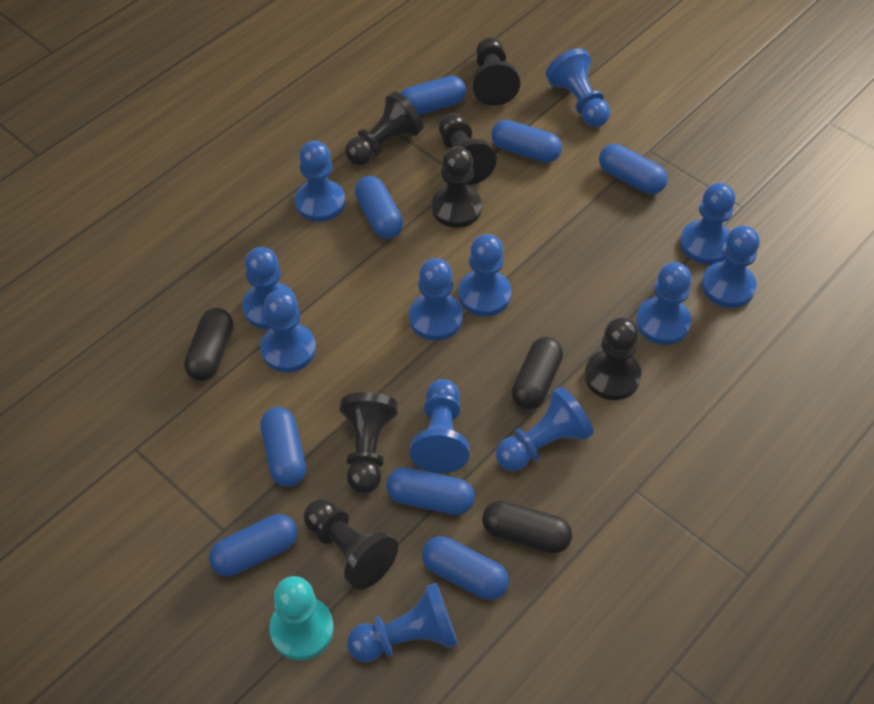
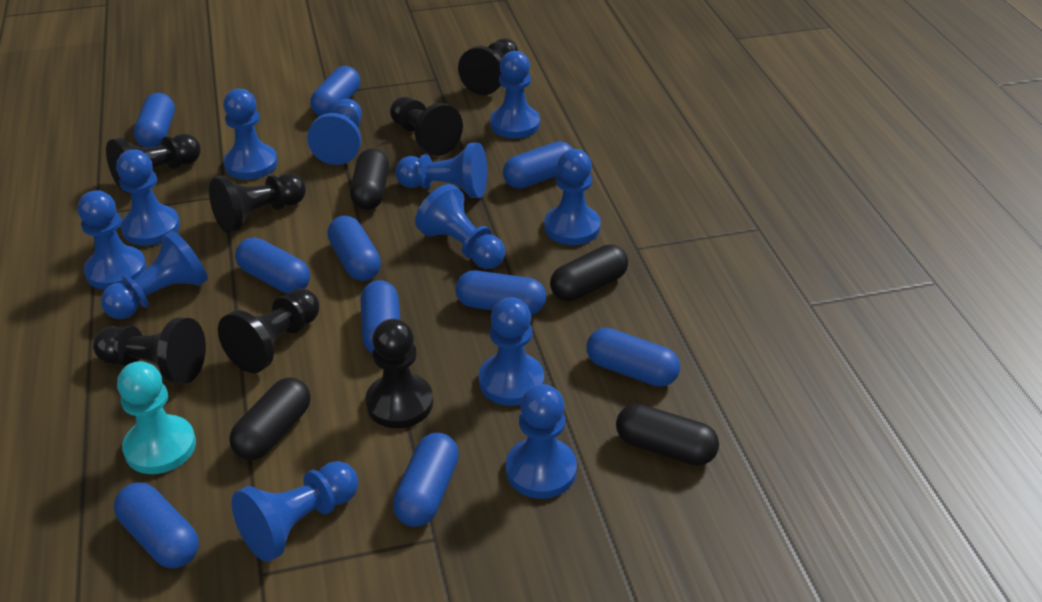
black capsule: [184,308,233,381] [482,501,572,553] [511,337,563,410] = 3 -> [229,377,311,460] [350,148,389,210] [550,244,628,302] [616,404,719,466] = 4
blue capsule: [209,514,297,576] [261,407,306,487] [355,176,403,239] [386,467,475,515] [400,76,466,115] [422,536,509,600] [491,120,562,163] [599,144,668,194] = 8 -> [114,482,199,568] [134,93,175,147] [235,237,310,293] [310,66,360,116] [327,216,381,281] [361,280,400,354] [393,433,459,527] [455,271,546,315] [503,141,573,189] [587,328,680,387] = 10

